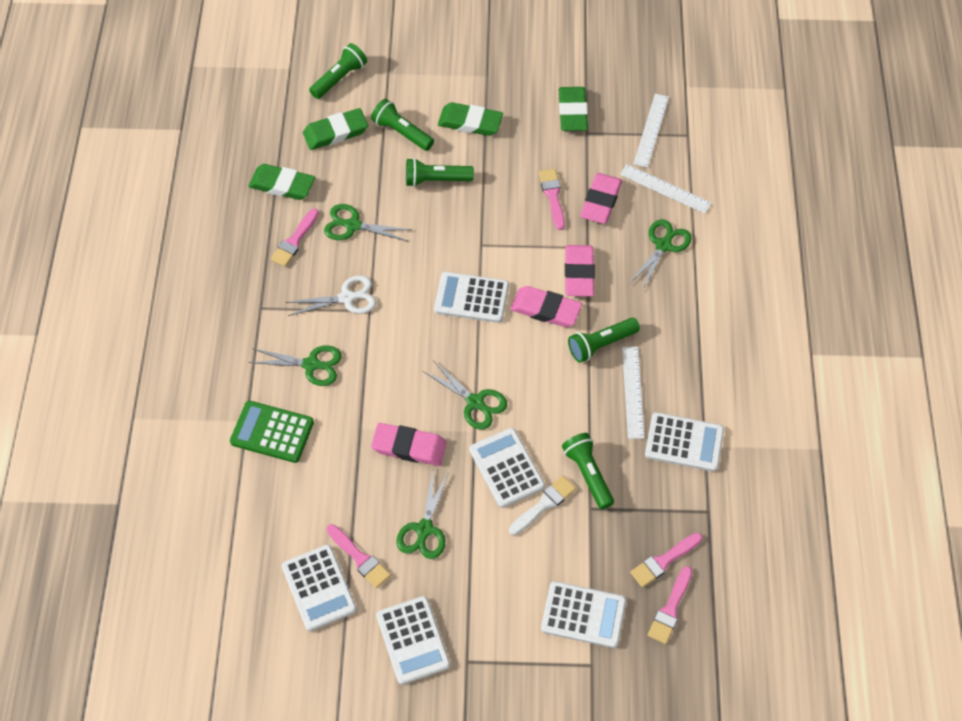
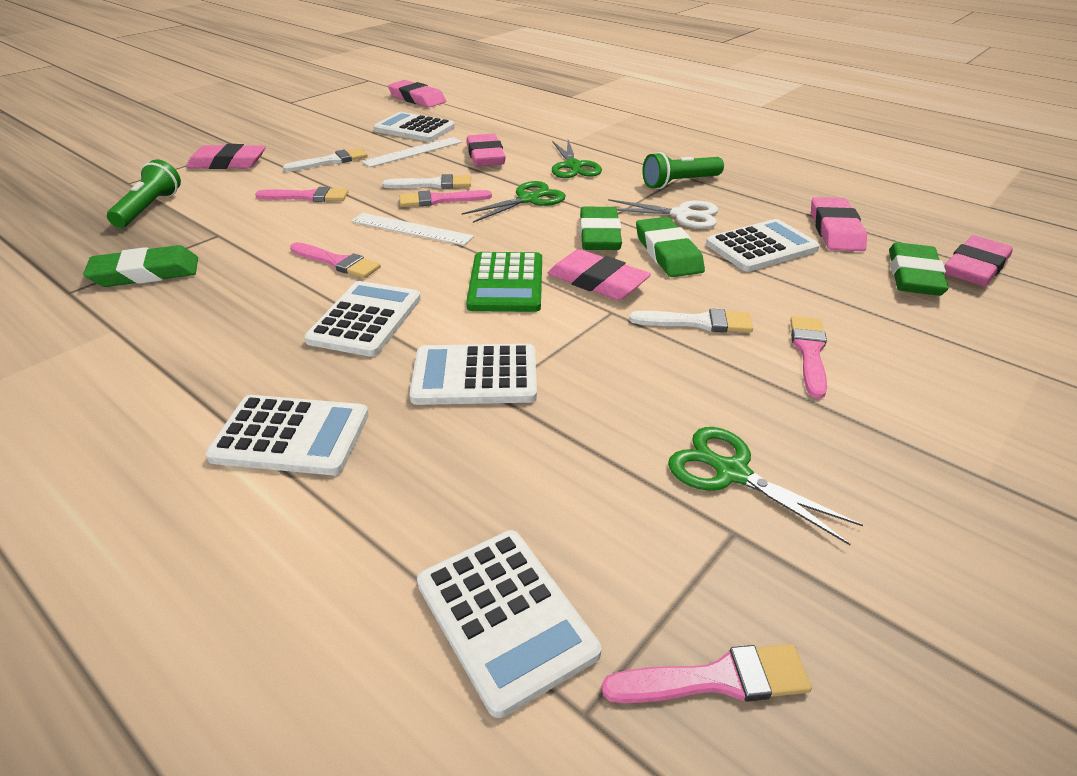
green flashlight: [309,43,367,99] [371,99,434,151] [406,158,474,187] [562,433,614,509] [568,318,640,363] = 5 -> [107,160,181,228] [642,152,724,189] = 2
green scissors: [249,345,342,386] [324,204,412,241] [396,472,449,559] [423,360,507,430] [629,219,692,291] = 5 -> [462,181,566,223] [552,140,602,178] [668,427,863,545] = 3
pink eraser: [371,423,447,466] [511,286,582,327] [565,245,595,296] [580,173,622,224] = 4 -> [186,144,266,169] [388,80,446,108] [466,134,506,166] [547,249,651,300] [811,197,867,251] [944,235,1013,286] = 6
white brush: [509,476,576,536] = 1 -> [283,148,368,172] [382,174,471,189] [629,309,753,332] = 3
white ruler: [620,164,712,214] [622,347,645,439] [633,94,669,168] = 3 -> [351,213,474,246] [362,137,462,167] = 2

